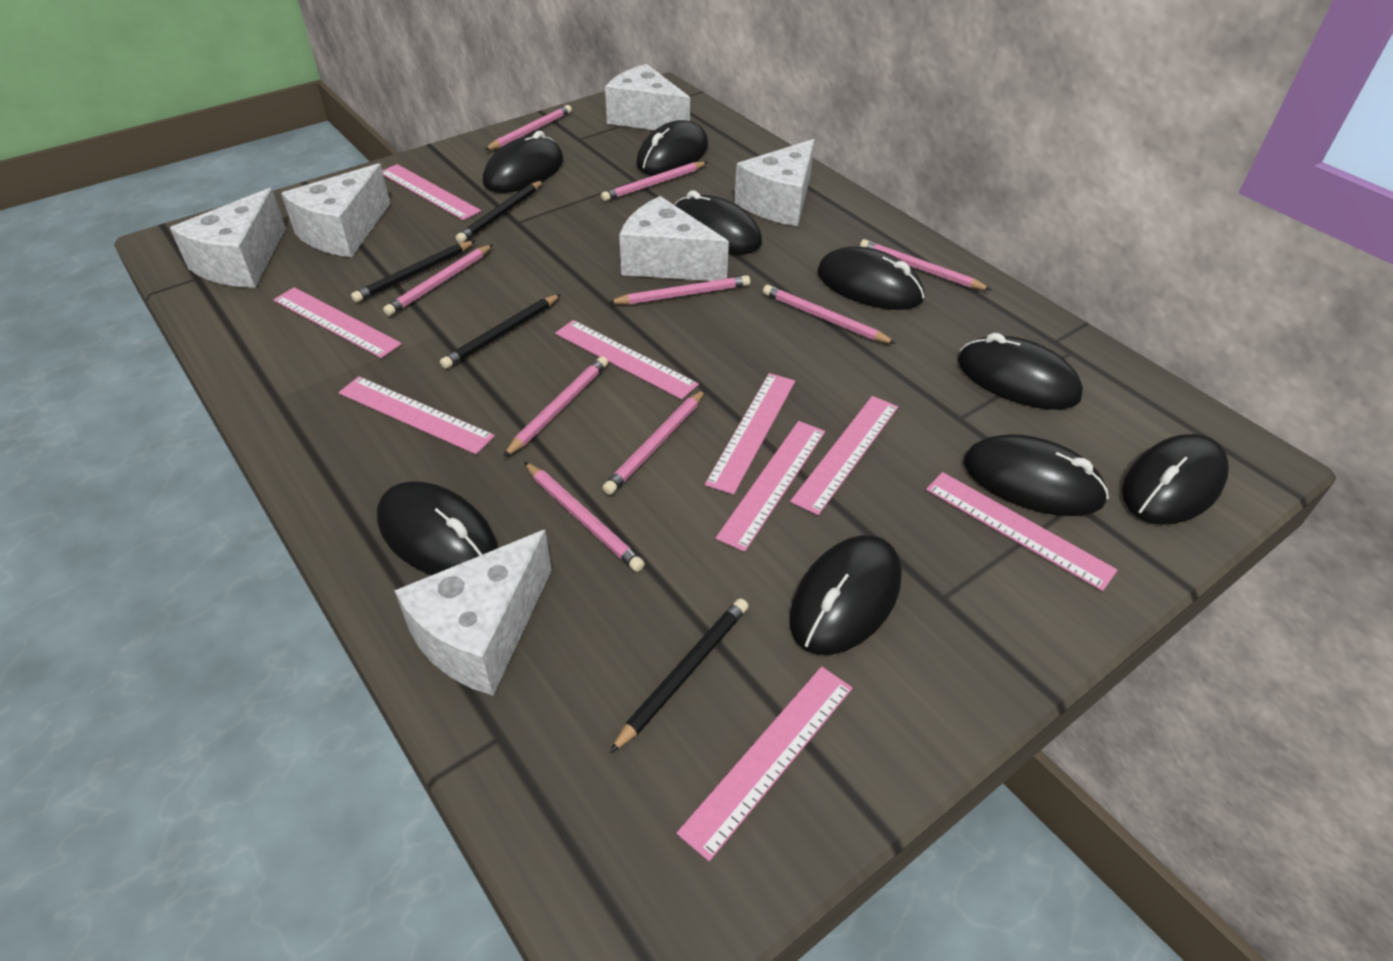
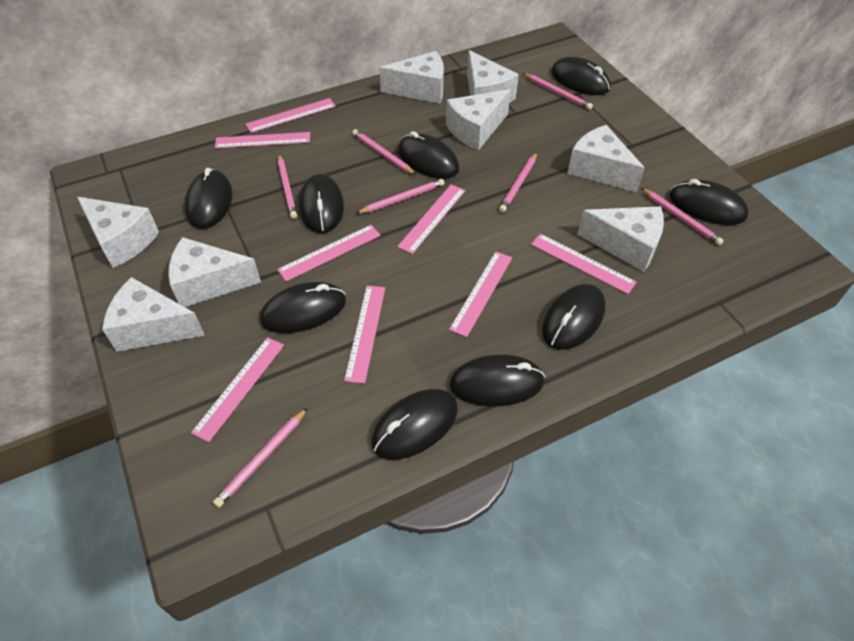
black pencil: [351,241,475,303] [440,294,561,369] [456,180,543,243] [610,598,748,753] = 4 -> none = 0
pink pencil: [383,244,493,316] [485,105,572,150] [503,356,608,457] [524,462,645,572] [601,162,708,201] [603,390,705,495] [608,275,750,305] [763,285,896,344] [860,239,991,290] = 9 -> [213,408,307,508] [278,154,297,219] [352,129,416,175] [356,179,444,214] [499,152,537,213] [523,73,593,110] [641,188,724,245] = 7
pink ruler: [273,287,402,358] [339,376,495,454] [382,164,481,220] [555,320,699,400] [676,666,852,861] [705,373,795,495] [715,421,825,552] [790,396,898,515] [926,472,1118,591] = 9 -> [191,337,284,442] [215,132,310,148] [246,98,336,133] [277,225,381,281] [344,286,385,384] [397,184,466,254] [449,251,512,337] [531,234,637,294] = 8
white cheese: [170,188,286,288] [281,163,390,257] [394,530,552,696] [605,64,690,130] [619,196,729,281] [734,139,815,226] = 6 -> [77,197,159,268] [102,277,205,352] [168,237,261,307] [379,51,444,104] [446,89,511,151] [467,50,519,103] [567,125,645,192] [578,206,664,272] = 8

